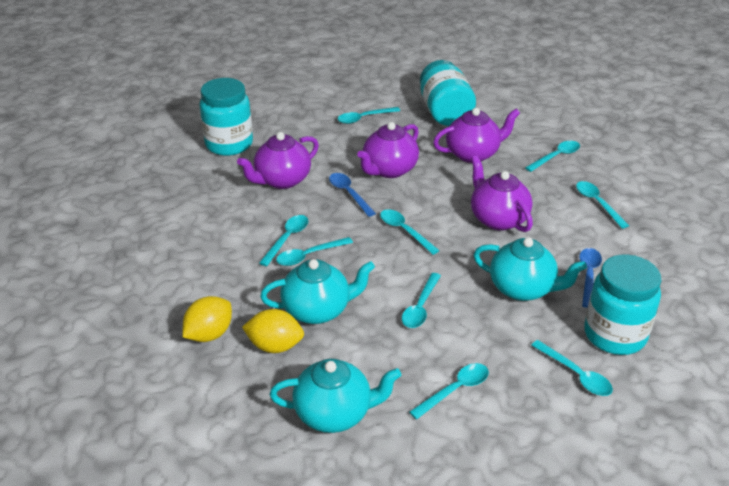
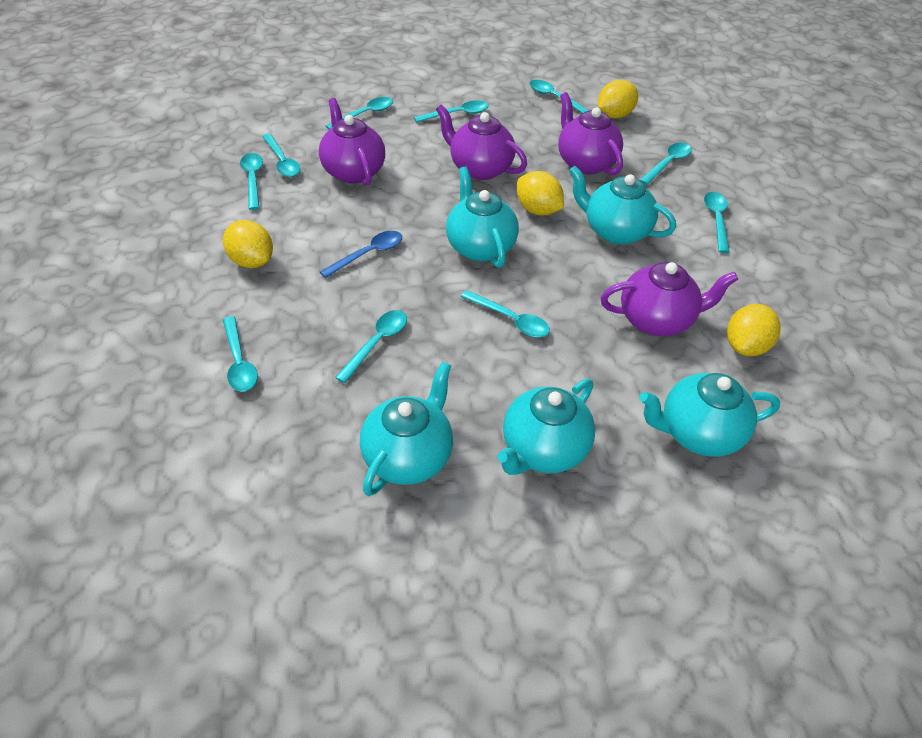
blue spoon: [329,173,376,217] [579,248,602,308] = 2 -> [320,231,402,278] = 1
turquoise jar: [199,78,253,156] [420,60,476,126] [584,254,661,355] = 3 -> none = 0
turquoise spoon: [259,215,308,266] [276,237,353,266] [338,107,400,124] [380,209,440,255] [402,273,441,328] [409,363,489,419] [525,141,580,172] [531,340,613,396] [576,181,629,229] = 9 -> [223,316,258,392] [240,153,263,210] [262,134,300,177] [326,97,393,130] [335,310,407,383] [414,100,488,123] [461,290,550,337] [530,80,590,113] [640,142,692,185] [704,192,730,253] = 10
turquoise teapot: [260,259,375,324] [270,359,402,433] [473,237,587,301] = 3 -> [360,361,453,496] [446,166,519,268] [497,379,595,475] [569,166,676,245] [639,373,780,457] = 5
yellow lemon: [182,296,232,342] [242,309,304,353] = 2 -> [223,220,273,268] [517,171,564,215] [598,80,638,118] [727,304,781,356] = 4

